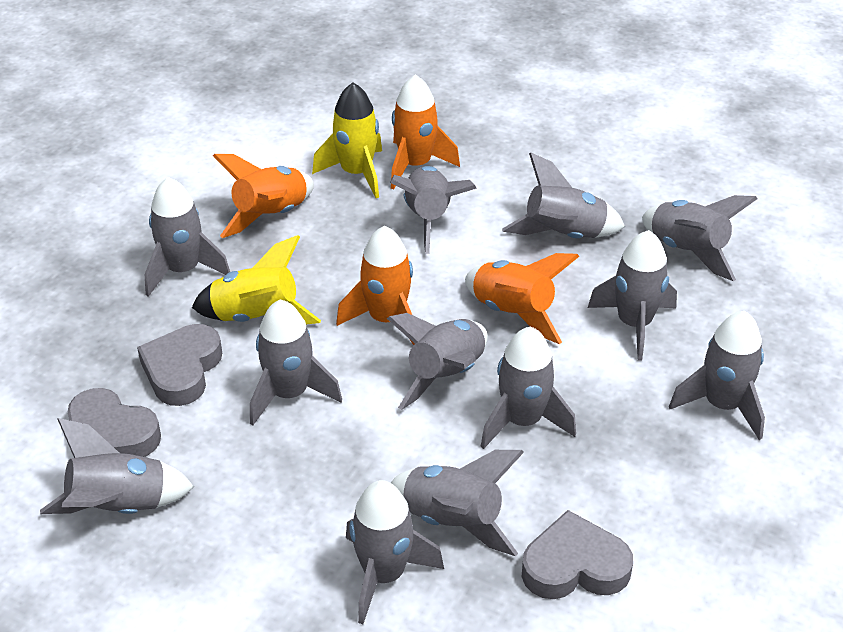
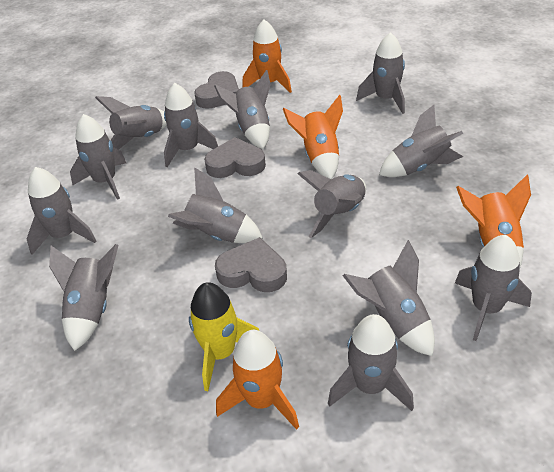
grey rocket: [40,418,194,514] [145,177,230,297] [250,300,342,426] [346,480,444,624] [387,313,488,410] [390,166,477,254] [391,450,524,556] [480,327,576,449] [502,153,625,238] [588,230,677,360] [642,195,757,281] [669,311,765,440] = 12 -> [27,167,96,255] [49,244,119,351] [70,114,126,200] [95,96,167,150] [164,83,218,167] [168,167,263,243] [214,70,271,149] [298,170,366,238] [328,314,414,411] [343,240,435,356] [356,32,405,114] [379,105,463,177] [455,235,532,341] = 13
yellow rocket: [192,235,321,324] [312,83,382,198] = 2 -> [189,282,259,391] = 1

